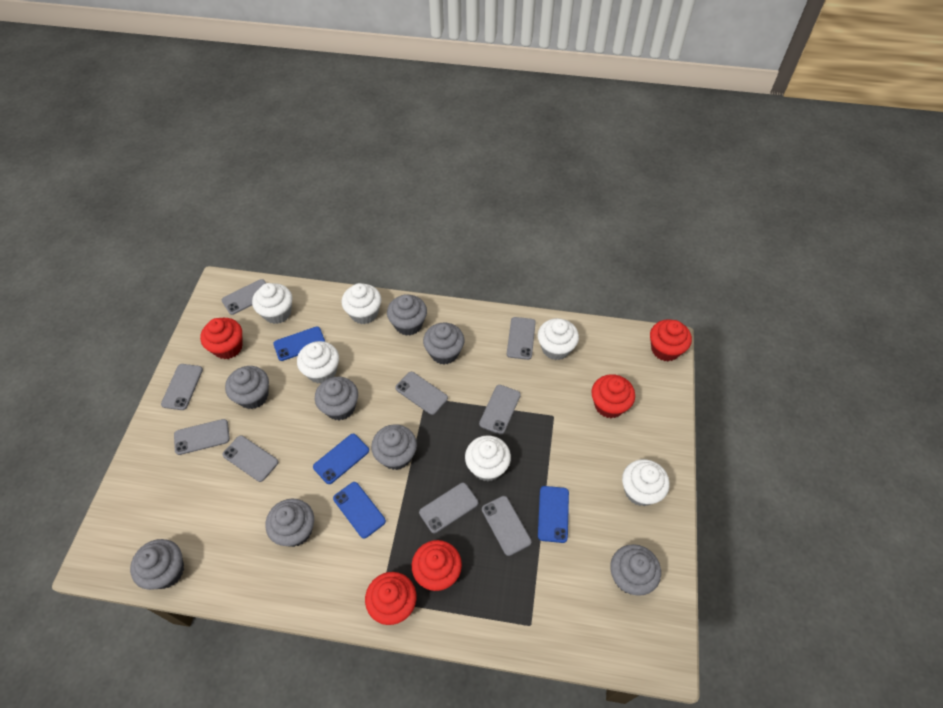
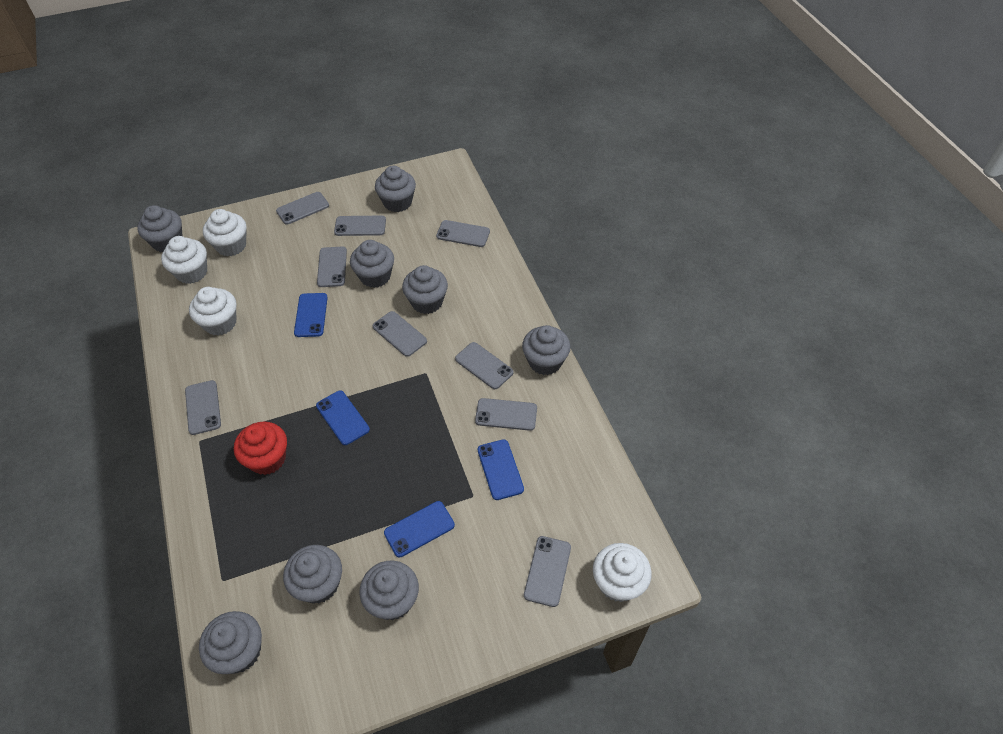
red cupcake: [200,318,242,359] [365,572,416,625] [412,540,462,591] [592,374,635,418] [650,319,692,361] = 5 -> [234,422,287,475] = 1
white cupcake: [252,283,292,324] [297,341,339,384] [341,283,381,324] [465,435,511,481] [538,318,579,360] [622,459,670,506] = 6 -> [161,236,207,284] [189,287,237,336] [203,209,246,256] [593,543,652,602] = 4

